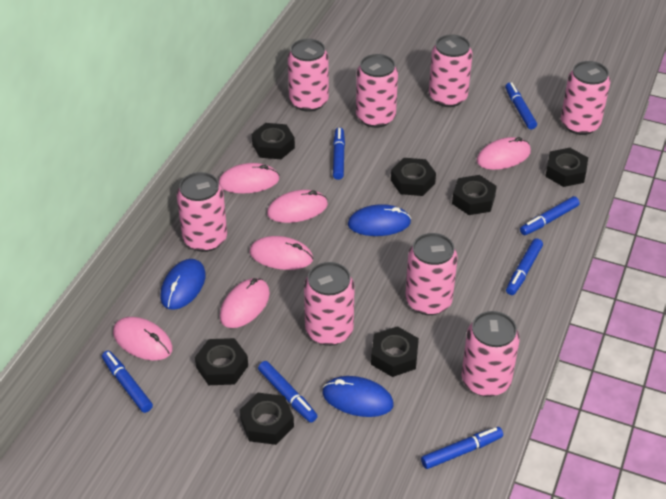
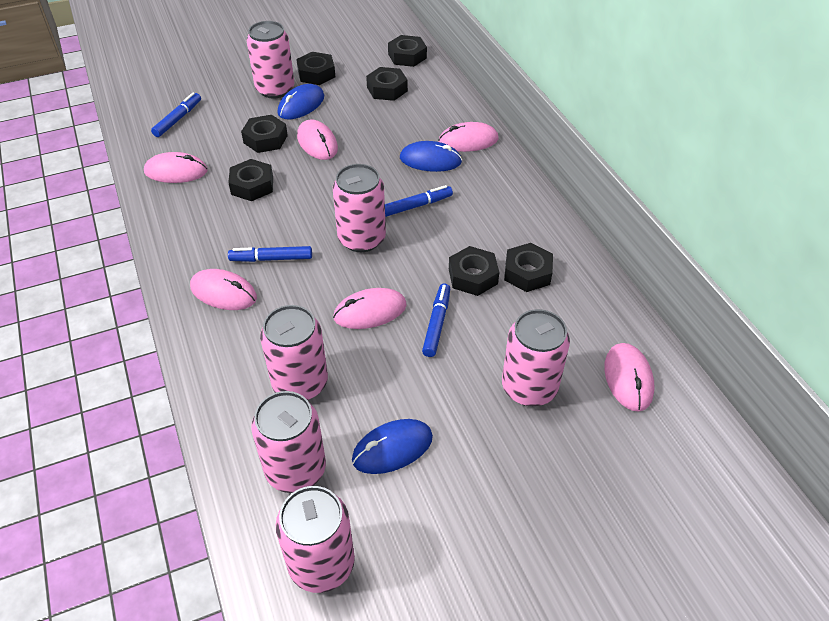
blue marker: [102,351,153,413] [258,361,318,423] [333,127,345,180] [421,427,503,469] [505,82,537,130] [506,238,543,295] [520,196,580,235] = 7 -> [151,93,201,137] [228,246,312,262] [385,185,453,217] [422,283,450,357] = 4
pink can: [177,172,227,252] [288,39,329,112] [304,262,355,346] [356,54,398,128] [405,233,458,315] [429,35,473,107] [462,311,520,397] [561,61,610,135] = 8 -> [247,21,294,99] [251,391,326,493] [260,305,328,400] [276,486,355,593] [333,164,386,252] [502,309,570,406] = 6

